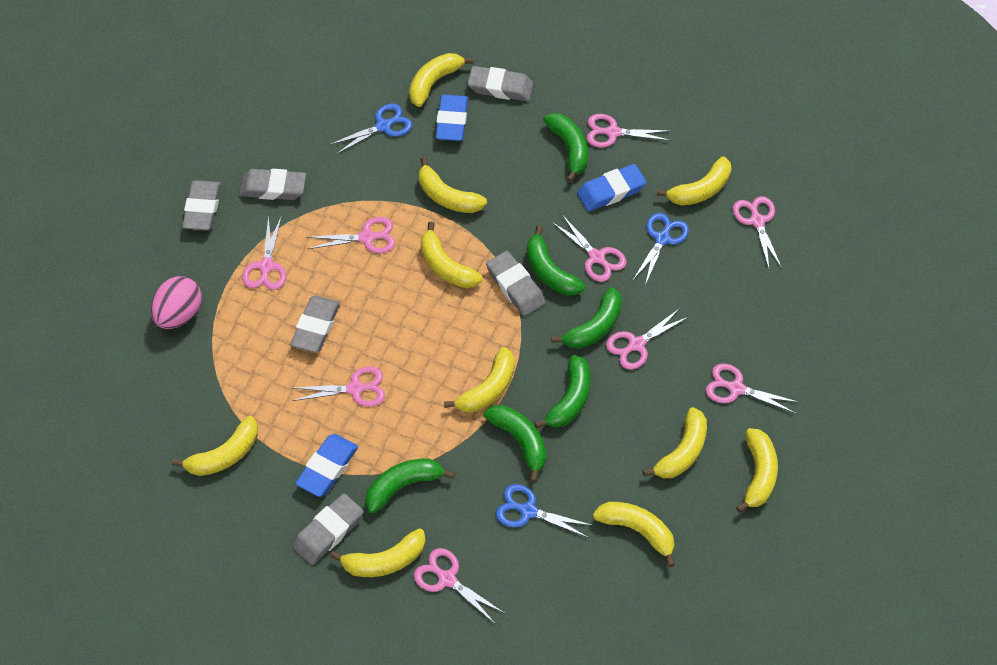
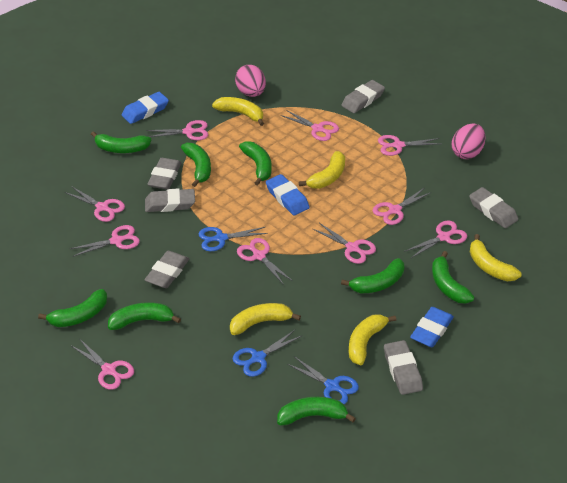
green banana: [365,459,455,513] [484,405,546,482] [527,226,585,296] [534,355,591,428] [543,113,588,182] [551,287,622,349] = 6 -> [38,289,107,327] [91,131,151,153] [108,302,181,330] [181,143,211,187] [239,141,271,186] [277,397,356,426] [341,258,404,293] [432,251,474,304] = 8
pink egg: [151,276,202,329] = 1 -> [235,65,266,97] [452,124,486,159] = 2
pink scissors: [242,215,286,290] [292,366,385,407] [306,217,395,253] [414,548,504,623] [552,215,626,282] [587,114,671,148] [606,308,690,370] [706,364,800,413] [733,196,782,268] = 9 -> [65,186,125,222] [70,225,140,257] [71,338,134,390] [146,120,208,140] [237,238,293,285] [281,110,339,141] [313,223,376,264] [373,188,432,225] [378,135,440,156] [404,221,467,259] = 10
yellow banana: [172,416,258,476] [330,528,426,577] [409,53,474,107] [419,157,487,213] [421,222,482,288] [444,347,515,413] [593,502,675,567] [643,407,707,478] [657,156,731,206] [736,428,778,513] = 10 -> [212,97,264,126] [230,303,301,335] [299,151,345,189] [349,314,396,365] [470,234,521,281] = 5

